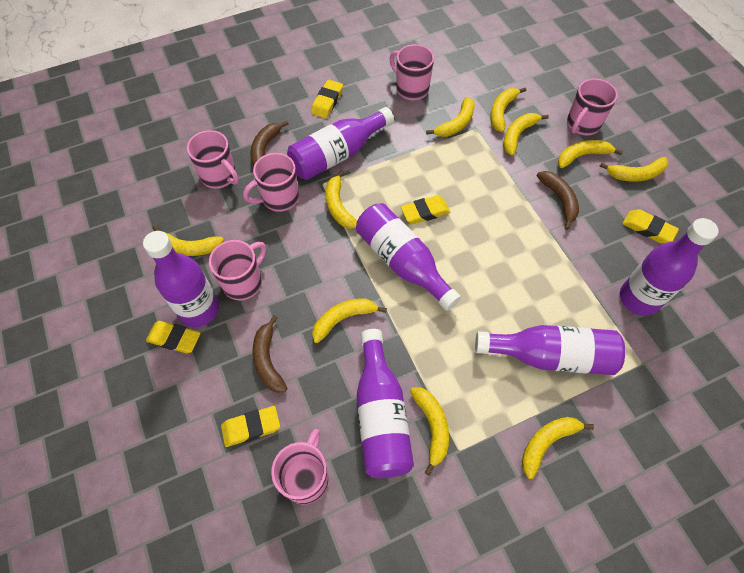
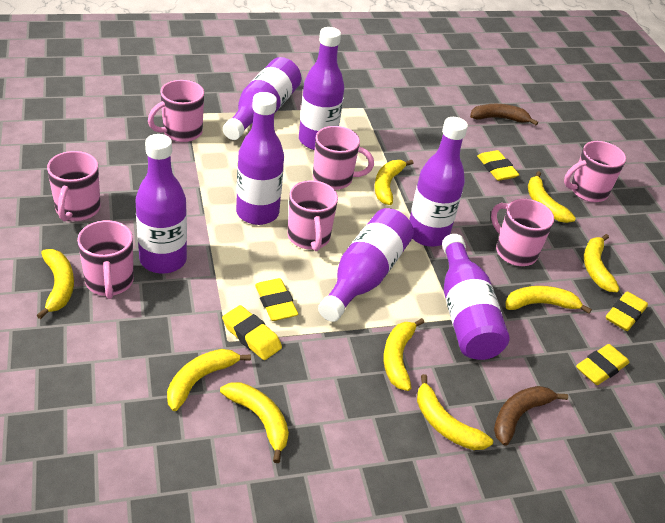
brown banana: [250,121,289,167] [253,315,287,393] [537,171,579,230] = 3 -> [470,104,538,125] [494,386,568,446] = 2
pink mug: [187,130,239,189] [209,240,266,300] [243,153,299,212] [271,429,329,504] [389,44,434,100] [567,78,618,135] = 6 -> [47,151,101,221] [77,220,134,299] [148,80,204,142] [288,180,338,251] [313,126,374,190] [491,199,554,266] [564,141,626,202] = 7
purple bottle: [143,231,219,327] [287,107,394,180] [356,203,461,311] [357,329,414,478] [475,325,625,375] [620,218,719,316] = 6 -> [135,134,187,273] [223,57,301,140] [236,92,284,225] [299,27,345,150] [318,208,414,322] [409,117,468,247] [442,234,510,360] = 7
yellow banana: [153,225,224,256] [312,298,387,343] [326,170,357,229] [410,387,449,476] [426,97,475,137] [490,88,526,132] [503,113,549,156] [522,417,594,479] [558,140,623,168] [600,157,668,182] = 10 -> [36,249,74,319] [167,349,251,411] [220,382,289,463] [375,160,413,205] [383,318,424,391] [417,374,493,450] [505,286,592,314] [528,171,576,223] [584,234,619,292] = 9

